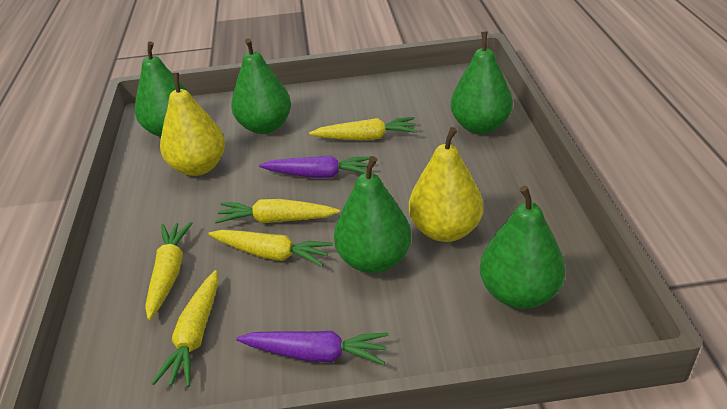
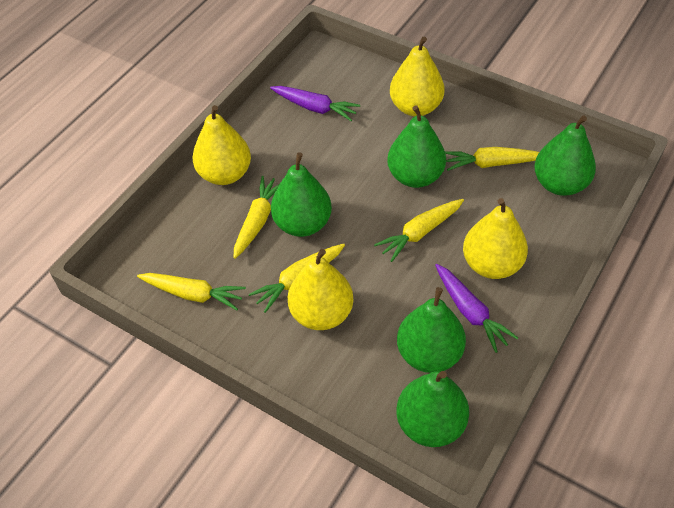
yellow pear: [160,73,225,176] [409,127,483,242] = 2 -> [192,105,251,185] [288,249,354,330] [390,37,445,116] [463,198,528,279] = 4

